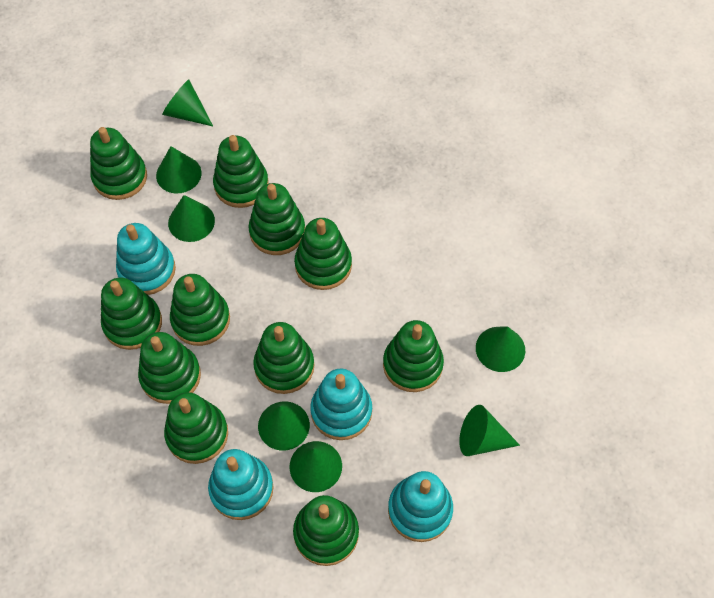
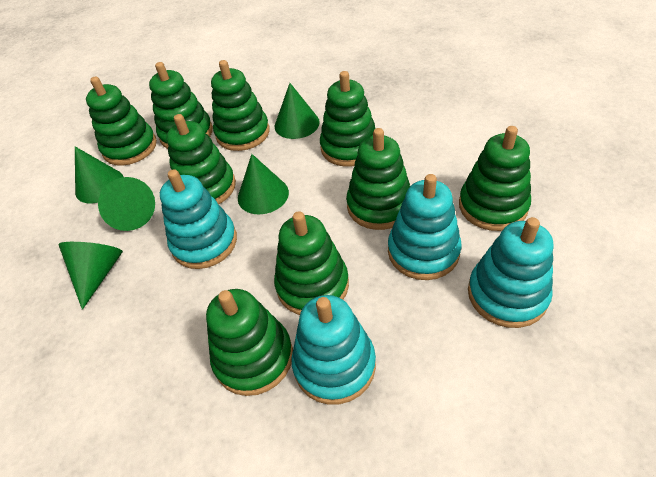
green cone: [156,146,202,193] [162,79,213,126] [168,195,215,242] [258,401,310,451] [289,441,342,492] [459,405,520,456] [476,327,525,372] = 7 -> [58,242,123,310] [75,147,124,204] [98,177,155,231] [238,154,289,214] [275,83,320,139] = 5
green stacking toy: [90,127,147,200] [101,278,162,350] [138,332,201,404] [164,392,228,464] [170,274,230,346] [213,135,269,208] [248,183,305,255] [253,322,314,394] [293,495,359,566] [294,218,352,290] [383,320,444,392] = 11 -> [86,77,157,166] [149,62,213,149] [166,114,236,204] [206,289,293,396] [211,60,270,151] [274,211,349,315] [320,71,376,167] [346,128,410,230] [459,126,531,231] = 9

